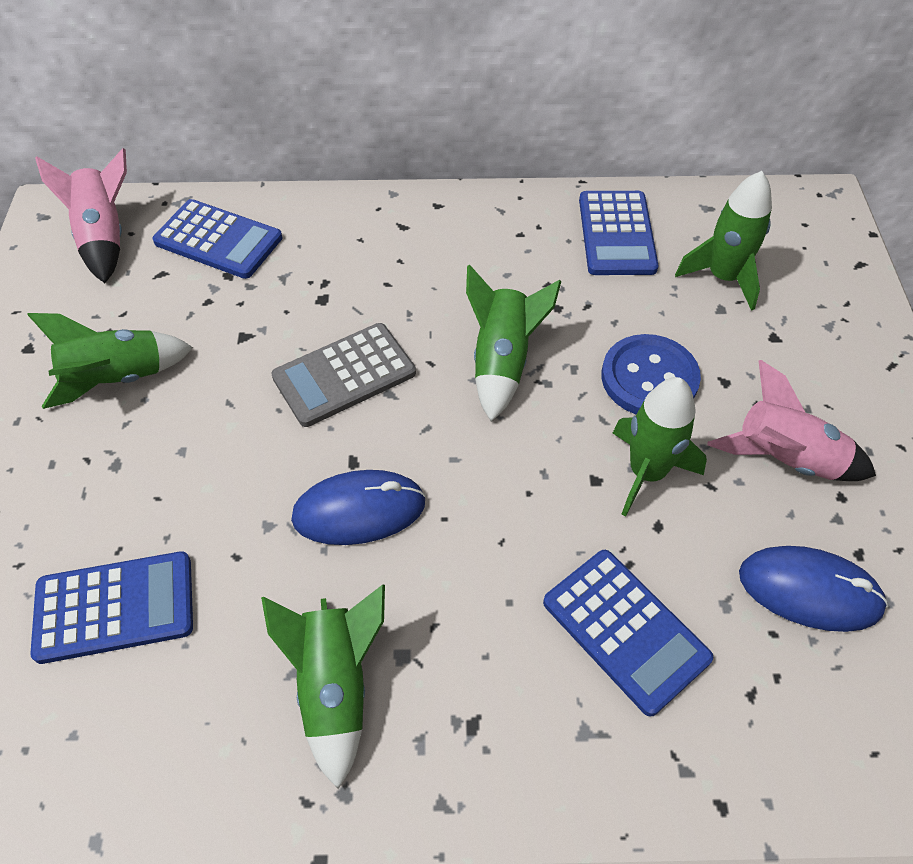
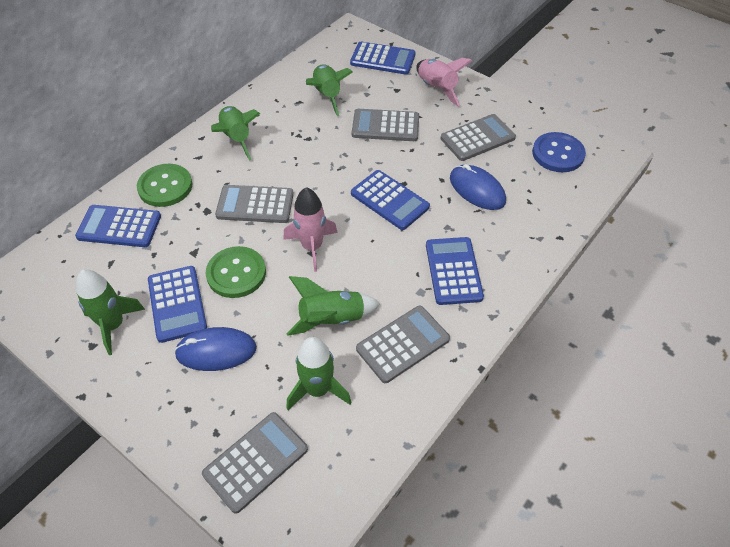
blue calculator: [30,551,193,664] [153,199,282,279] [543,550,713,717] [579,191,658,275] = 4 -> [75,205,161,247] [148,266,207,343] [350,42,416,74] [351,170,430,230] [426,237,484,305] = 5
green button: none = 0 -> [137,164,192,207] [206,246,266,298] = 2
grey calculator: [271,323,416,427] = 1 -> [202,412,308,514] [215,185,294,223] [352,109,419,141] [356,306,450,383] [441,114,516,161] = 5

